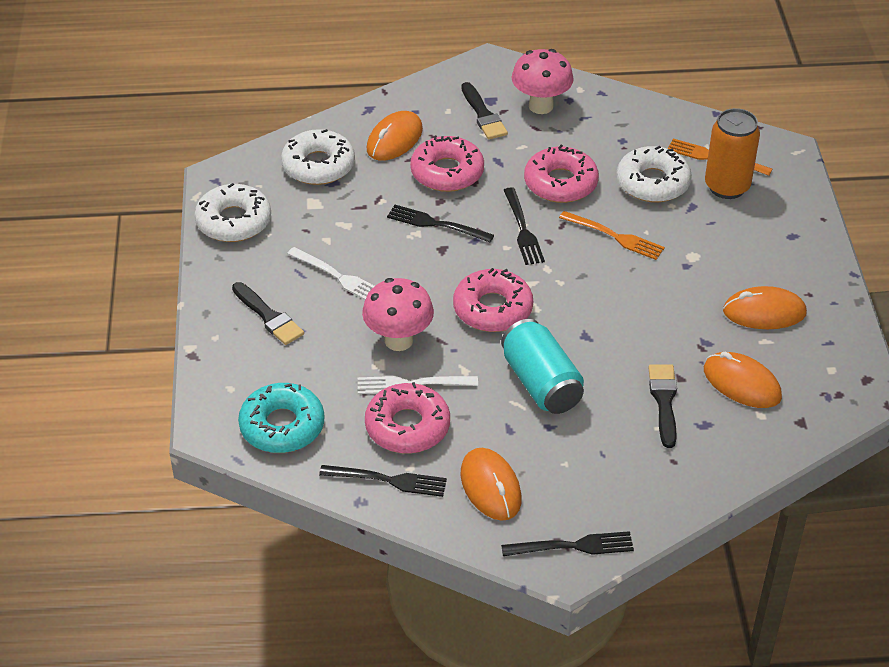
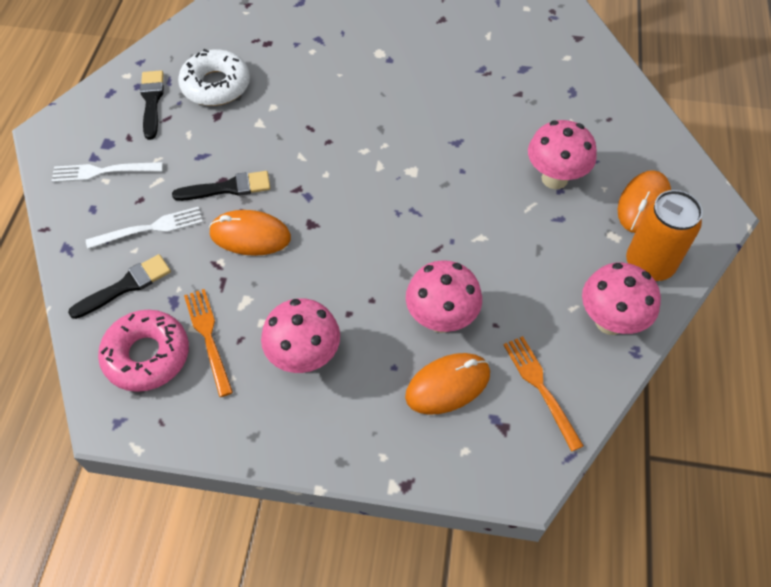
black fork: [319,465,447,497] [387,205,494,242] [501,531,634,556] [504,187,545,265] = 4 -> none = 0
orange mouse: [367,111,423,161] [460,448,522,521] [704,352,782,408] [723,286,807,329] = 4 -> [209,210,291,256] [405,353,490,415] [617,170,671,233] = 3
pink donut: [365,382,450,454] [410,136,484,192] [453,268,533,332] [524,145,599,203] = 4 -> [98,310,189,392] = 1
pink mushroom: [362,278,434,351] [512,49,574,114] = 2 -> [261,298,340,373] [406,260,482,333] [528,120,597,189] [582,263,661,335] = 4
turquoise can: [501,319,584,414] = 1 -> none = 0
turquoise donut: [238,383,324,453] = 1 -> none = 0
white donut: [194,183,271,242] [281,129,355,185] [617,146,692,202] = 3 -> [178,49,250,106] = 1

